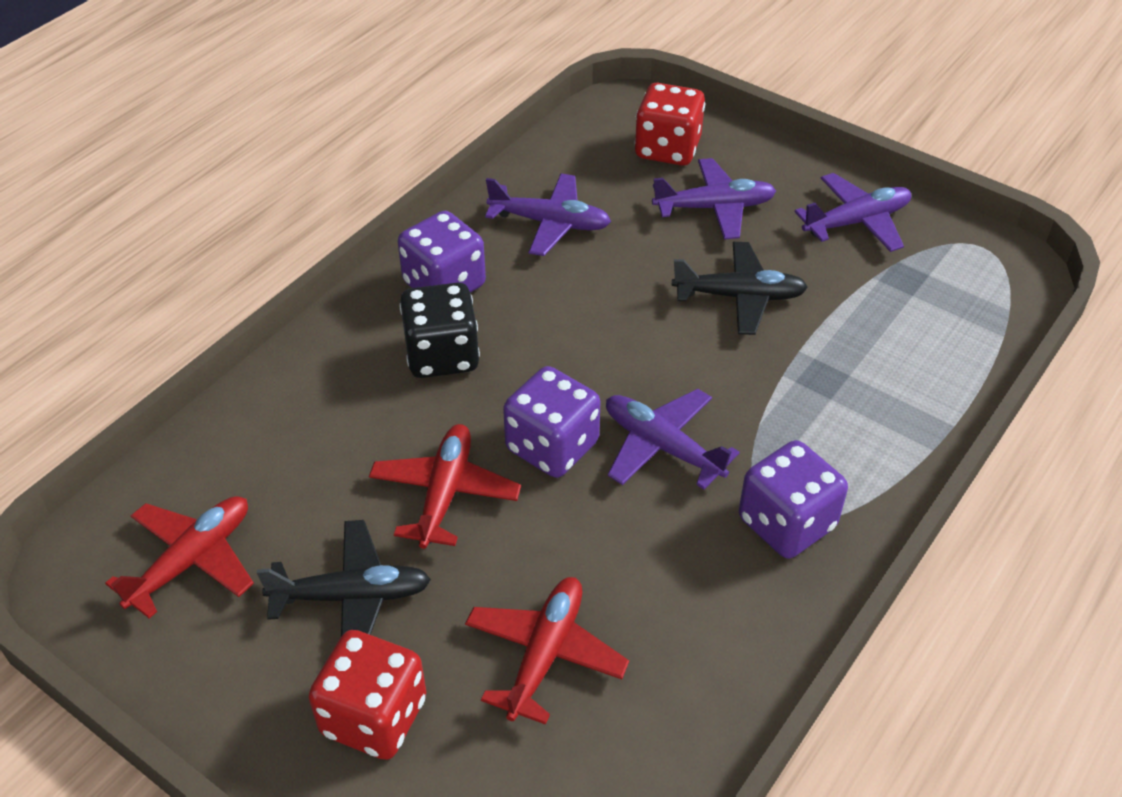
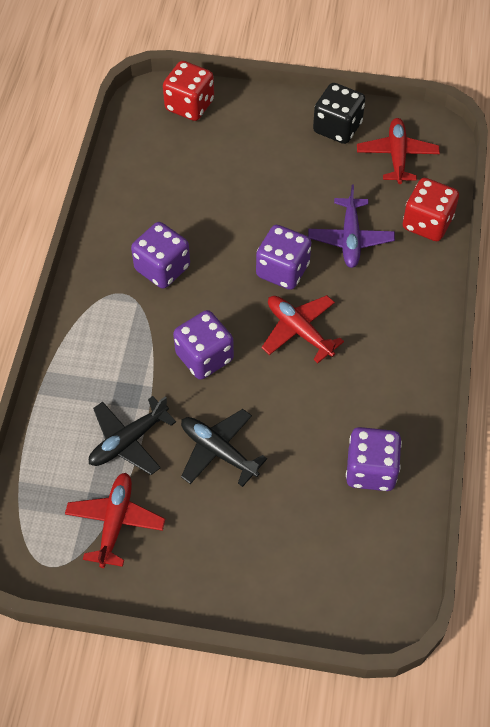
purple dice: [398,211,486,293] [503,366,600,478] [739,440,848,559] = 3 -> [131,222,190,289] [173,310,234,380] [256,225,311,290] [346,427,402,491] = 4
purple plane: [485,173,611,256] [606,389,740,489] [652,158,776,240] [795,173,911,252] = 4 -> [308,185,395,268] = 1

